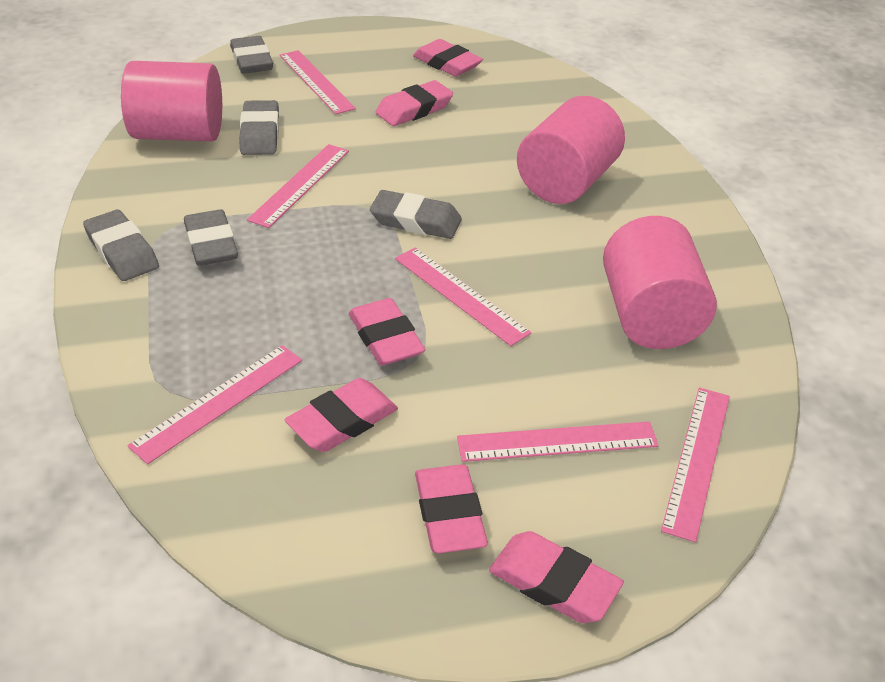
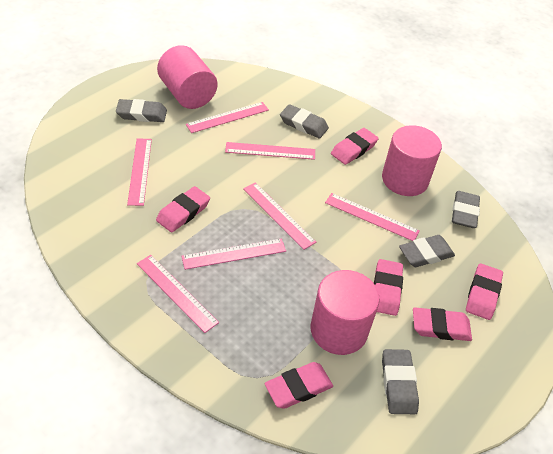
pink ruler: [127,345,302,464] [247,144,349,228] [280,50,356,114] [395,247,532,346] [457,421,659,462] [661,388,730,543] = 6 -> [127,138,152,206] [137,255,219,333] [181,238,286,270] [186,102,269,133] [225,142,315,160] [243,182,316,250] [325,193,420,241] = 7

